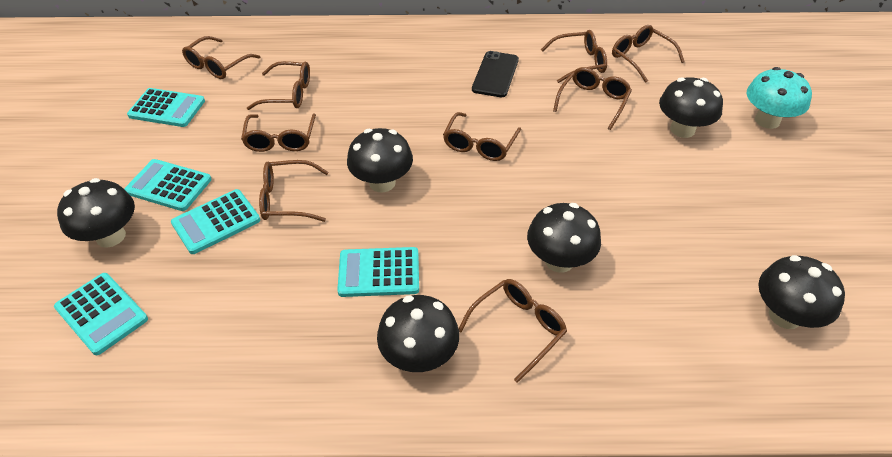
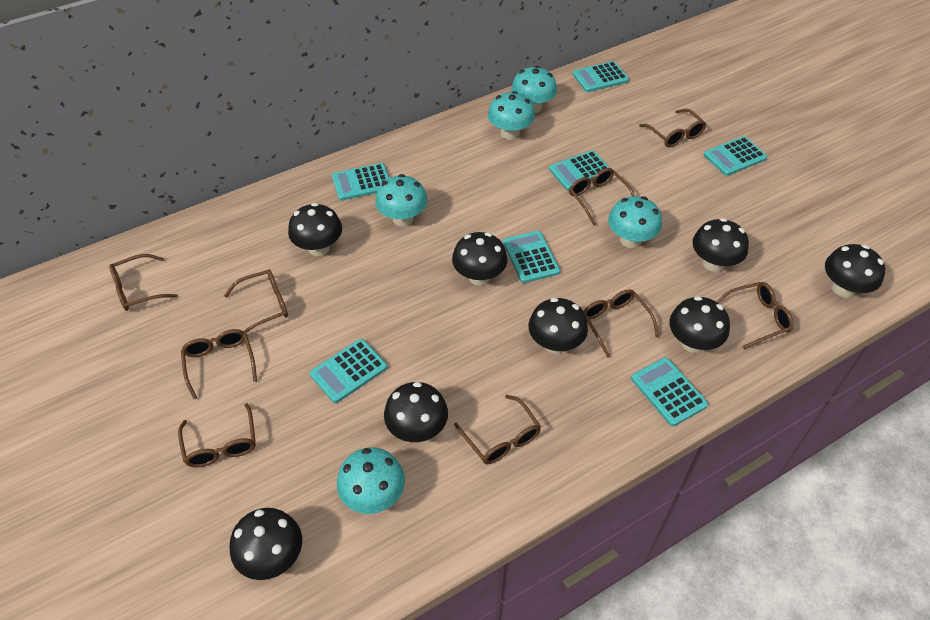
black mushroom: [57,178,135,248] [347,128,413,193] [377,295,459,372] [527,203,601,273] [659,77,723,138] [758,255,845,329] = 6 -> [230,508,302,580] [288,203,342,256] [384,382,448,442] [452,232,508,285] [529,298,588,354] [669,296,730,353] [692,218,749,272] [825,244,885,298] = 8
black phone: [472,51,519,97] = 1 -> none = 0
turquoise calculator: [54,273,148,355] [124,159,212,211] [127,88,205,127] [171,189,260,254] [337,247,419,297] = 5 -> [310,339,387,403] [332,163,389,201] [503,231,560,283] [549,150,610,191] [573,61,629,92] [631,357,708,426] [704,136,767,176] = 7
turquoise mushroom: [747,67,812,129] = 1 -> [337,447,405,514] [375,174,428,226] [488,91,535,140] [511,66,557,113] [608,196,662,248] = 5

